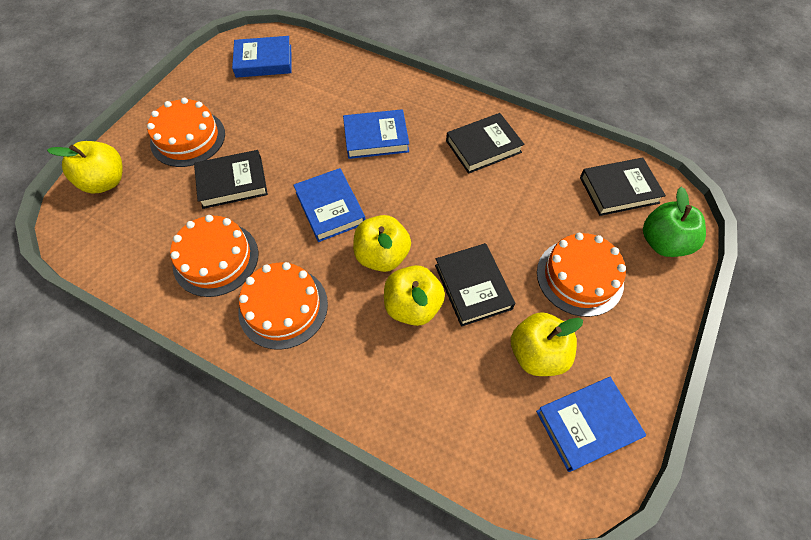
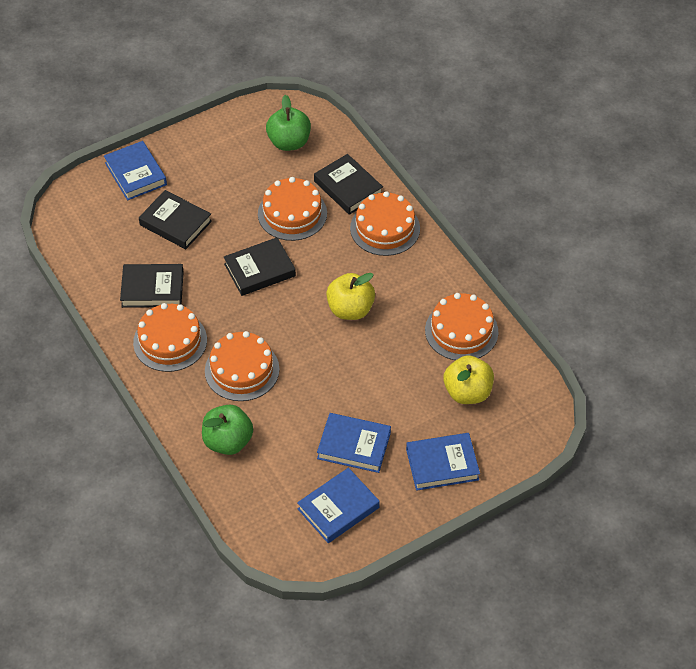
green apple: [643,187,706,257] = 1 -> [202,405,253,455] [266,95,311,151] = 2
orange cake: [147,98,225,167] [170,215,258,297] [239,262,328,350] [537,233,626,317] = 4 -> [133,303,207,372] [205,331,279,401] [258,177,327,241] [350,191,420,256] [425,293,498,360] = 5
yellow apple: [47,141,122,194] [353,215,411,272] [384,265,445,326] [511,312,583,376] = 4 -> [326,273,375,320] [444,355,494,404] = 2

